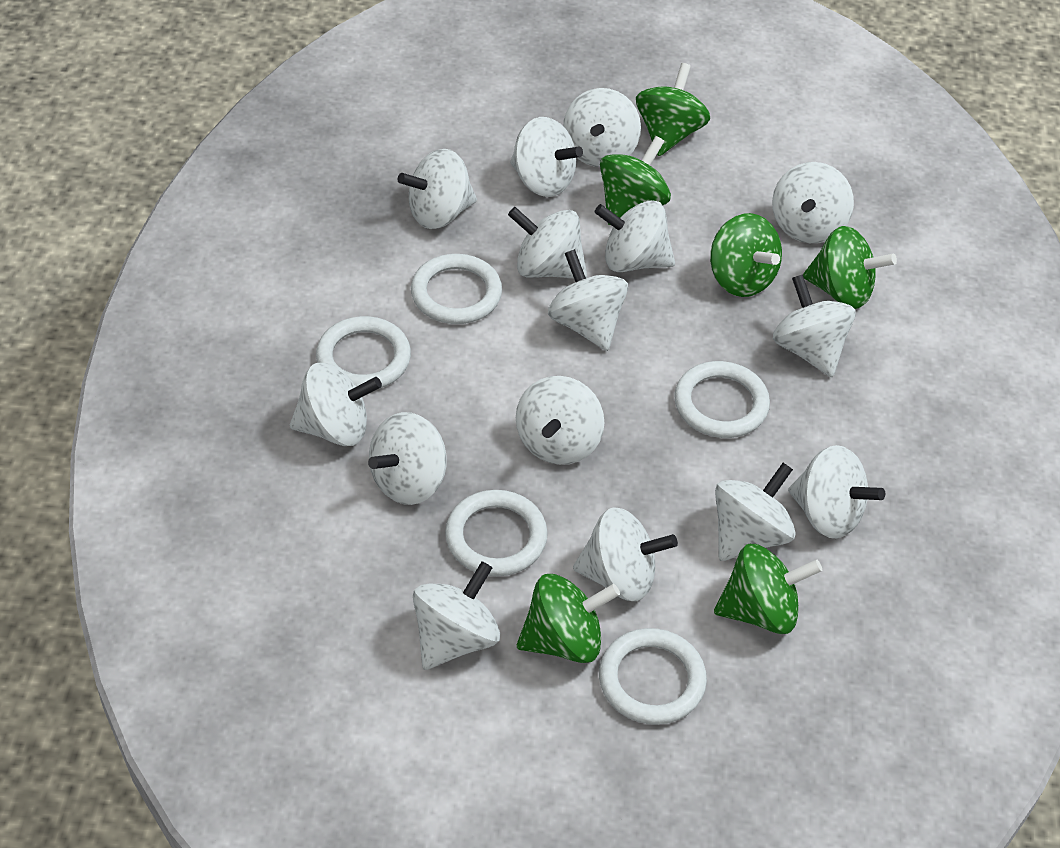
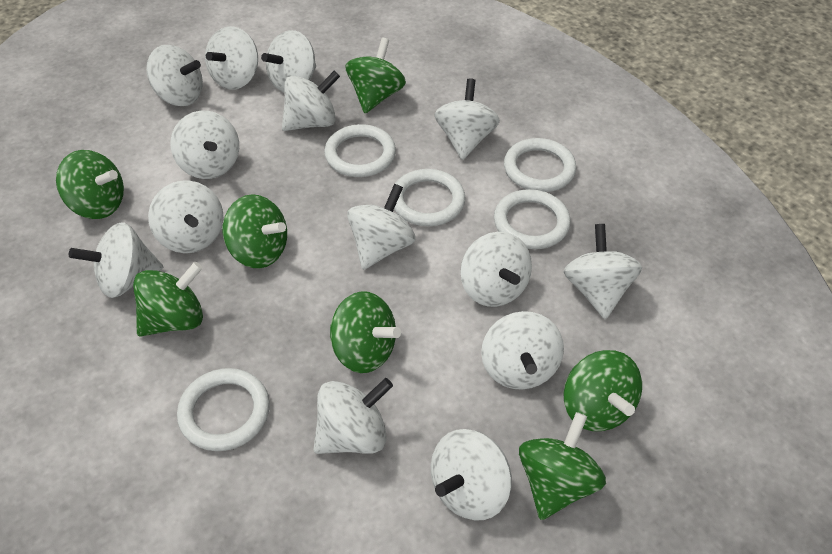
green spinning top: [517,574,620,663] [600,136,671,225] [636,63,710,156] [710,213,782,297] [714,544,822,634] [803,226,897,309] = 6 -> [56,150,124,219] [133,262,203,337] [223,194,287,268] [330,291,401,373] [345,38,406,113] [519,412,606,520] [563,350,642,431] = 7
white spinning top: [290,363,382,446] [368,412,447,505] [398,149,477,229] [413,561,500,670] [508,207,587,278] [510,117,583,197] [516,376,604,465] [548,249,628,351] [563,88,641,167] [573,507,678,601] [595,200,675,272] [715,463,796,561] [772,162,854,243] [773,274,856,377] [788,445,885,539] = 15 -> [69,222,163,298] [146,45,203,106] [148,181,223,253] [170,111,239,179] [205,26,258,90] [261,30,316,93] [282,71,340,131] [313,378,393,454] [347,184,416,270] [431,429,512,520] [435,78,500,160] [460,232,532,307] [481,311,564,390] [564,224,642,319] = 14

